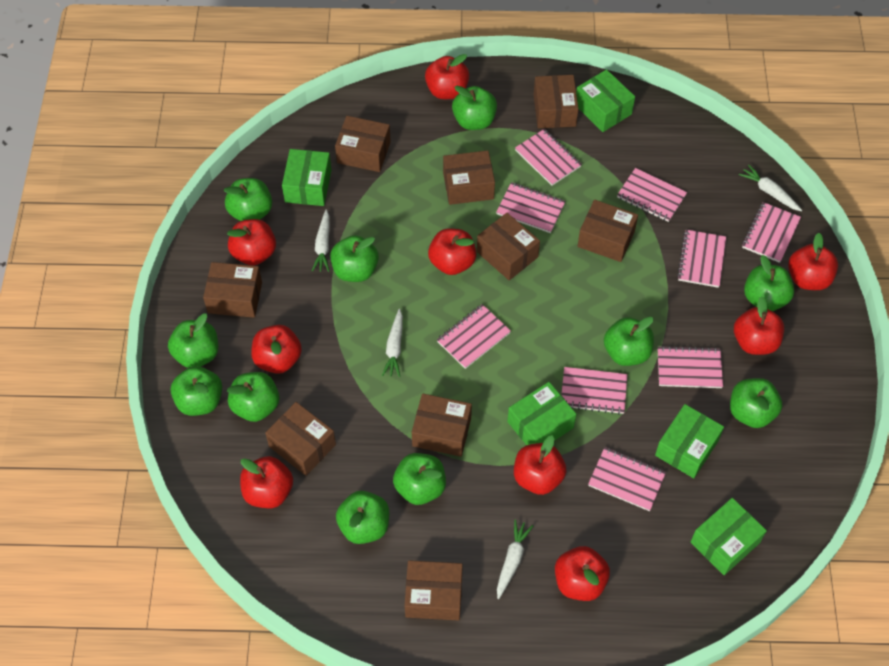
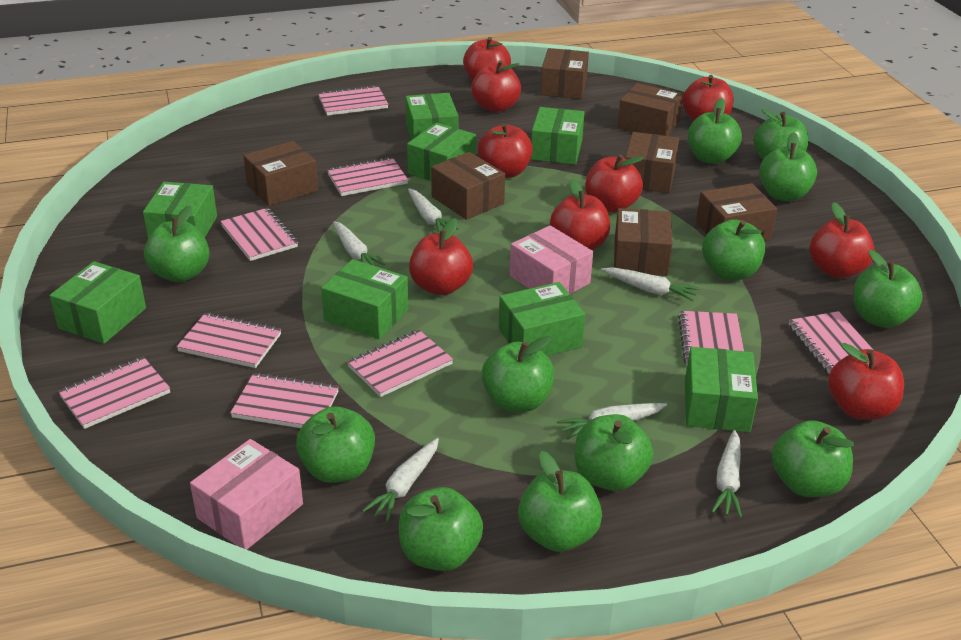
brown box: [203,262,262,318] [265,402,336,476] [335,116,391,172] [405,560,463,620] [412,394,472,457] [443,150,495,205] [477,213,540,280] [533,75,579,128] [578,200,638,262] = 9 -> [243,141,318,206] [431,152,505,220] [540,48,589,99] [614,208,672,276] [618,83,683,136] [625,132,679,193] [696,183,777,241] = 7
green apple: [168,314,218,368] [171,366,222,416] [224,178,272,221] [227,372,279,422] [330,235,379,282] [336,491,389,544] [393,453,446,505] [452,86,497,130] [604,317,654,366] [730,378,782,428] [744,255,794,311] = 11 -> [144,206,210,282] [296,406,375,483] [399,487,483,571] [482,336,554,412] [518,451,602,552] [575,414,653,491] [688,98,742,164] [702,219,765,280] [754,109,808,159] [759,132,817,201] [772,420,854,497] [854,250,923,328] = 12
green box: [282,149,331,206] [507,382,576,445] [576,69,635,132] [655,404,724,478] [690,498,767,575] = 5 -> [50,261,146,344] [143,182,217,238] [321,259,408,339] [405,93,458,140] [407,122,476,181] [499,282,585,356] [531,107,585,164] [685,347,758,432] = 8
pink box: none = 0 -> [190,439,303,550] [509,225,593,294] = 2
white carrot: [312,209,330,272] [382,309,403,377] [497,520,533,599] [739,165,802,211] = 4 -> [333,221,385,266] [362,438,439,522] [408,189,459,233] [557,403,667,440] [601,267,700,301] [711,430,742,518] = 6

